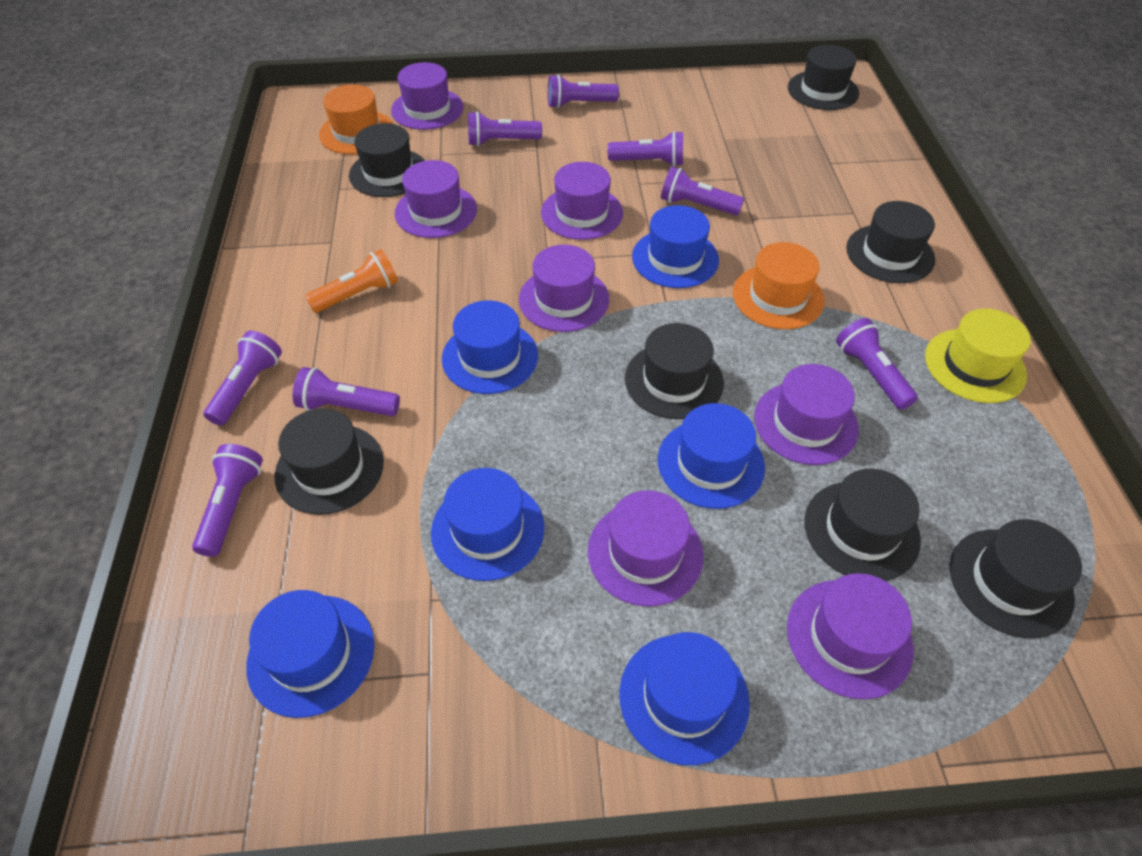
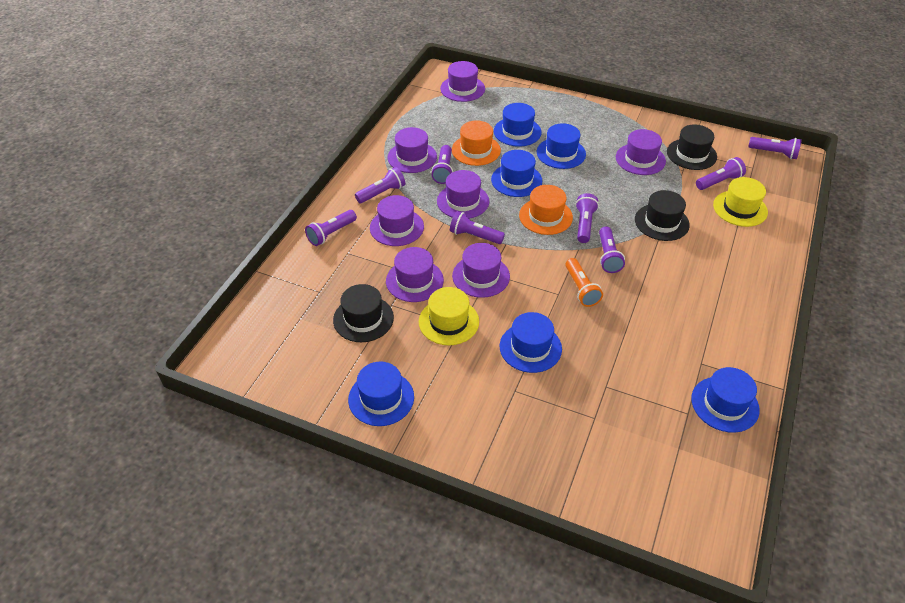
black hat: [274,408,384,515] [349,123,425,197] [625,323,724,419] [788,45,859,110] [805,469,921,581] [846,201,935,283] [950,519,1082,638] = 7 -> [333,284,394,342] [635,190,690,241] [667,124,717,170] = 3
yellow hat: [925,309,1031,403] = 1 -> [419,287,479,345] [713,177,768,227] = 2

